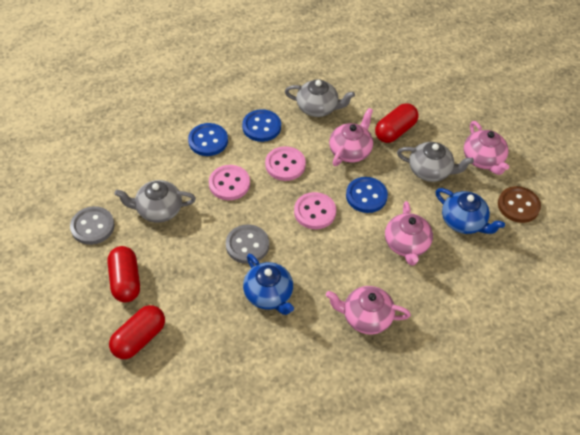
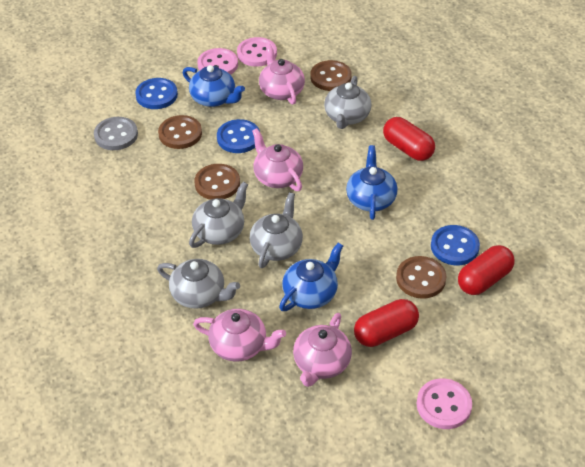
blue teapot: [243,254,294,315] [436,188,505,234] = 2 -> [183,65,245,107] [279,243,343,311] [346,145,398,220] = 3
brown button: [498,186,541,223] = 1 -> [158,115,202,149] [194,164,240,200] [311,60,351,91] [396,256,446,299] = 4
grey button: [70,206,115,245] [226,224,269,264] = 2 -> [94,117,138,150] = 1
grey teapot: [115,180,196,223] [285,79,355,117] [397,142,474,182] = 3 -> [157,259,240,309] [189,182,248,248] [250,192,303,268] [324,76,372,129] = 4

